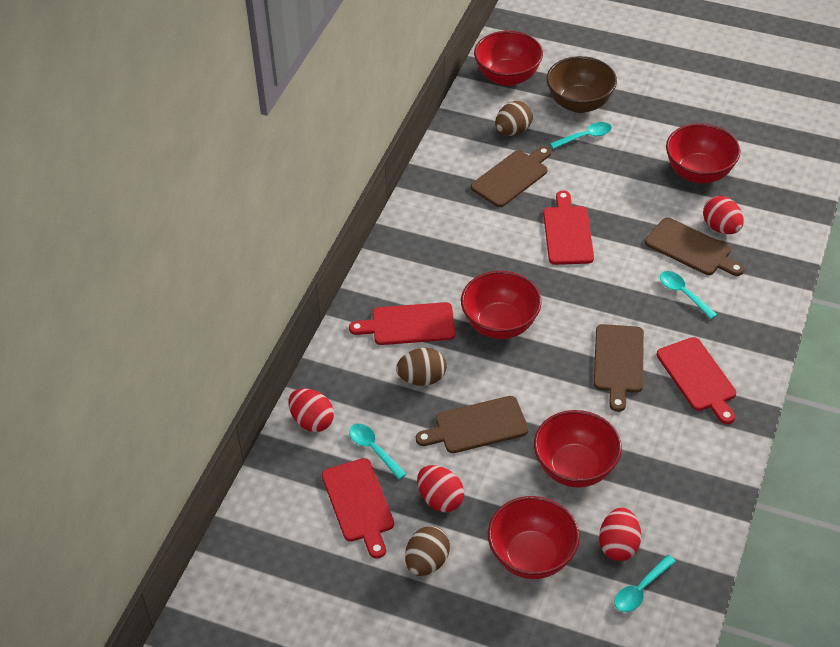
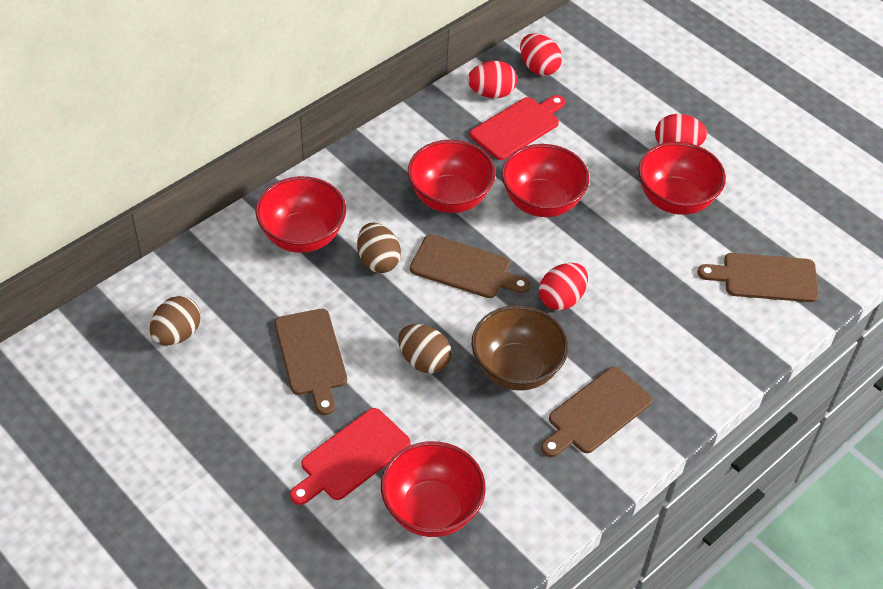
red cutting board: [322,458,394,559] [349,302,455,345] [543,191,594,265] [657,337,736,424] = 4 -> [290,408,410,505] [470,95,565,160] = 2
turquoise spoon: [349,424,406,479] [550,122,612,149] [614,555,676,612] [660,271,717,319] = 4 -> none = 0

